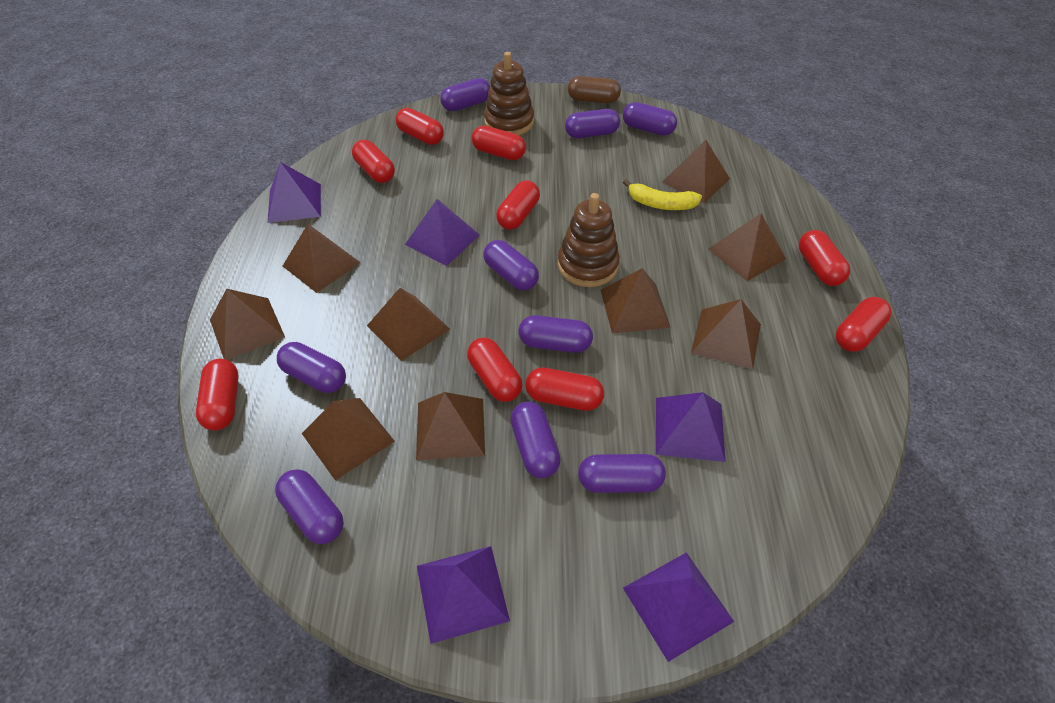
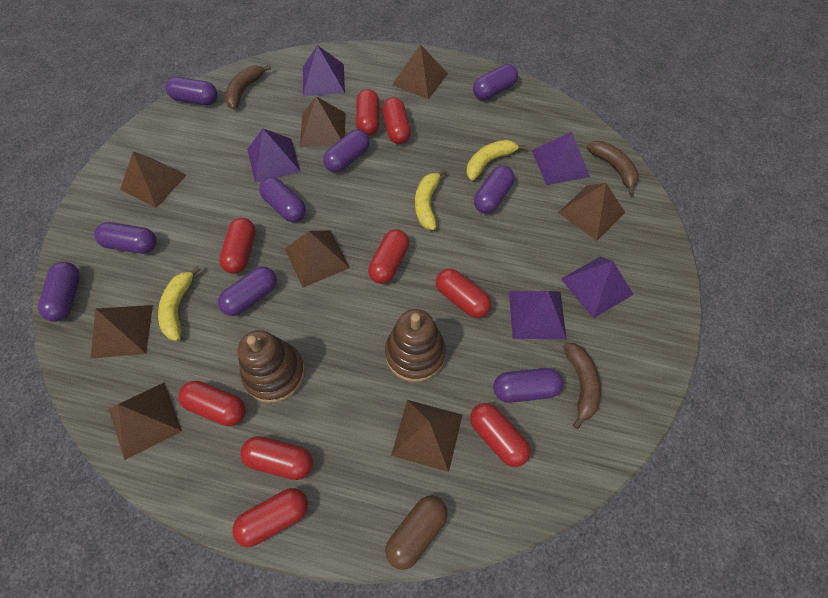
brown banana: none = 0 -> [225,65,271,110] [563,343,601,429] [586,141,639,195] = 3
brown pyramid: [210,289,285,360] [283,224,361,293] [302,398,395,480] [367,288,450,361] [416,392,485,460] [601,268,671,334] [662,140,730,203] [691,299,761,369] [708,213,786,281] = 9 -> [91,305,153,359] [109,382,182,460] [120,151,187,208] [285,230,350,288] [300,96,346,147] [391,400,462,472] [392,44,448,100] [558,183,625,241] = 8
yellow banana: [623,179,702,210] = 1 -> [158,266,201,341] [415,169,446,230] [466,140,526,181] = 3

